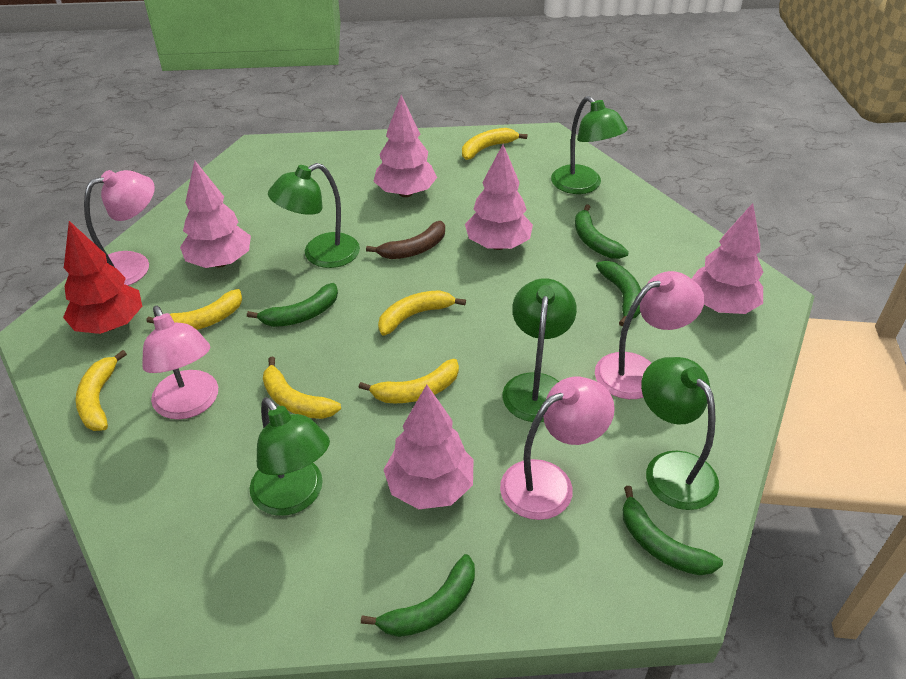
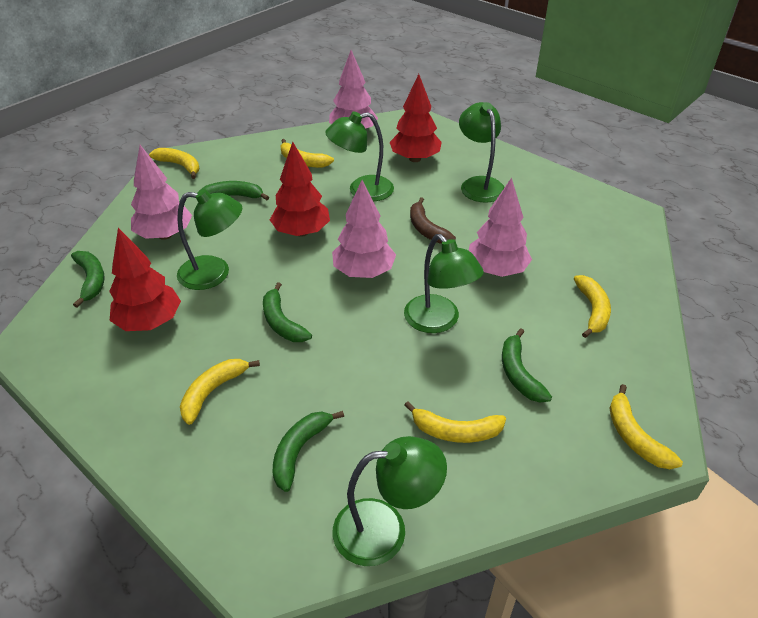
pink lamp: [84,170,155,286] [142,306,218,420] [500,377,615,520] [595,271,705,399] = 4 -> none = 0
pink tree: [180,161,251,268] [374,95,437,197] [383,385,474,509] [465,144,533,250] [692,203,763,314] = 5 -> [131,145,192,240] [329,50,378,129] [332,180,396,278] [469,178,532,277] = 4
red tree: [63,221,142,334] = 1 -> [109,228,181,331] [270,142,330,237] [390,74,442,162] = 3

